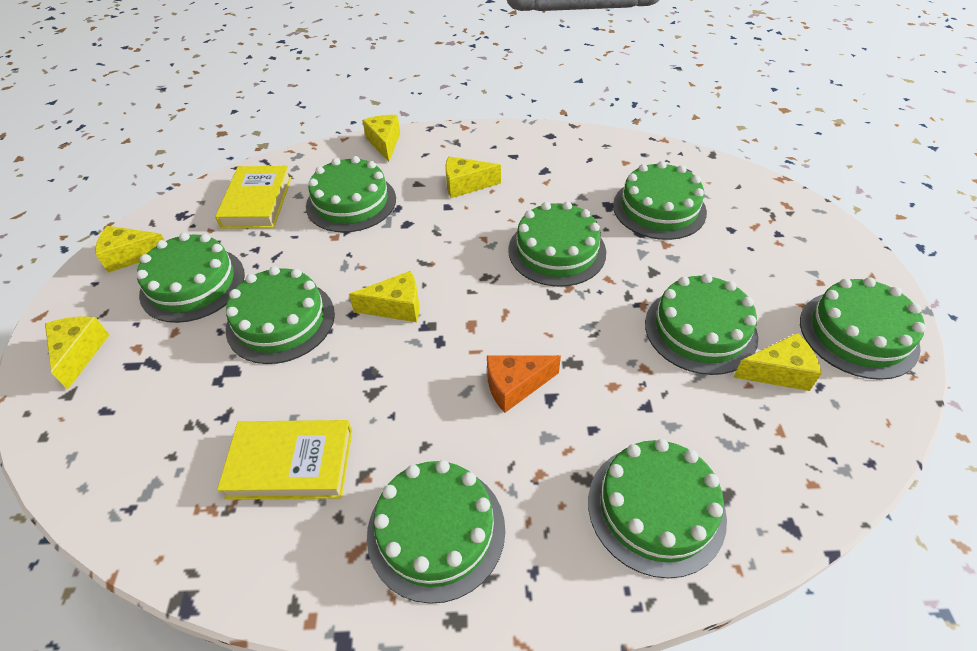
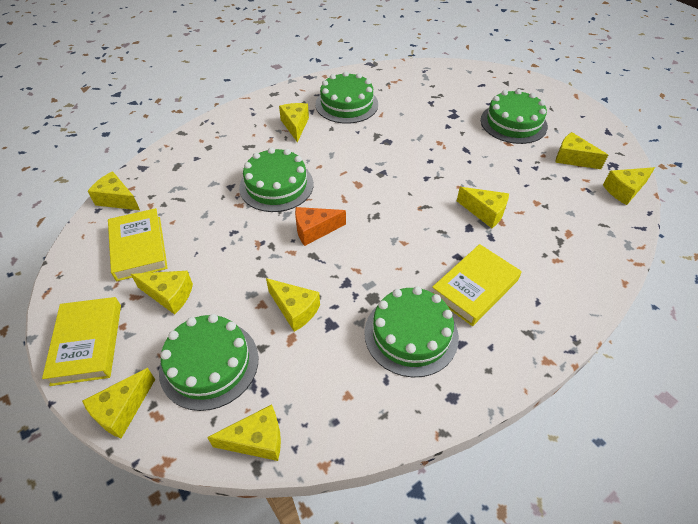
green cake: [136,233,245,323] [226,266,335,364] [306,156,396,233] [367,460,505,604] [508,201,606,287] [588,439,727,578] [613,161,707,240] [645,274,758,375] [800,277,926,380] = 9 -> [159,314,258,411] [239,147,314,212] [315,71,378,124] [364,286,459,378] [481,89,548,144] = 5
yellow book: [215,166,292,229] [217,420,352,500] = 2 -> [42,297,121,386] [108,208,168,281] [432,244,522,326] = 3
yellow cheese: [45,316,109,389] [95,226,165,273] [349,271,419,322] [362,115,400,162] [445,156,501,198] [733,333,822,391] = 6 -> [82,368,155,438] [88,171,140,210] [131,271,193,315] [207,404,281,461] [266,278,320,332] [279,103,309,143] [457,187,509,228] [555,132,608,169] [603,167,655,205] = 9

